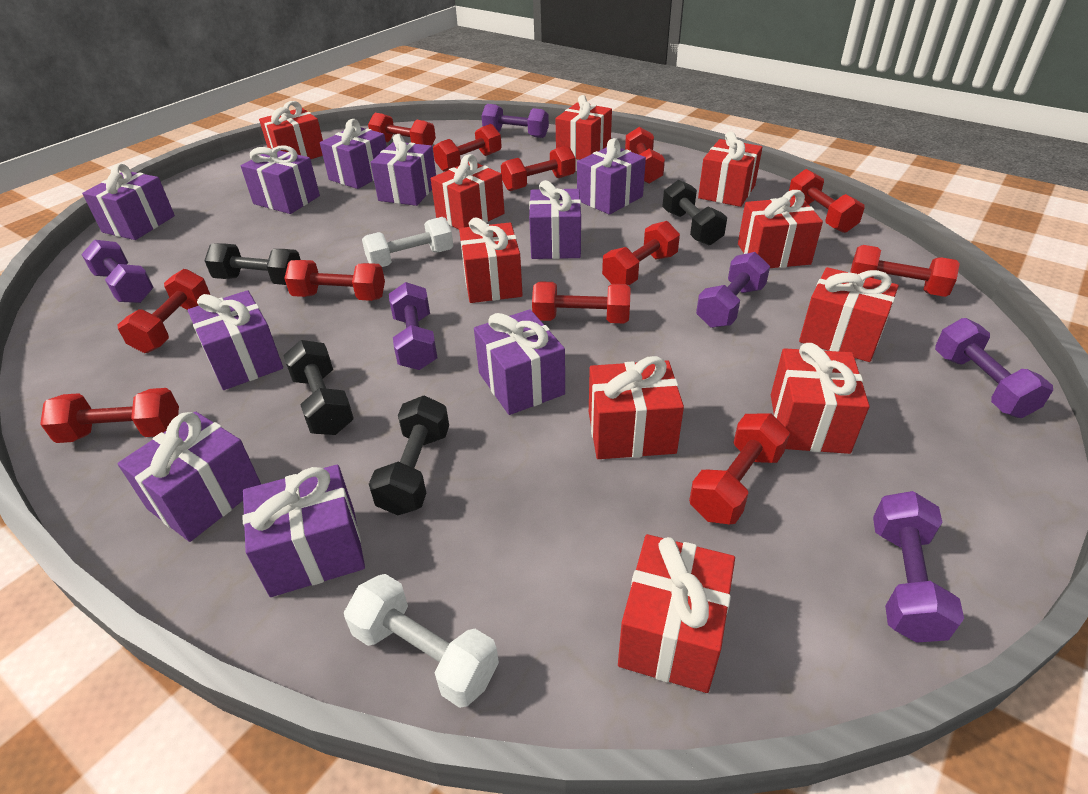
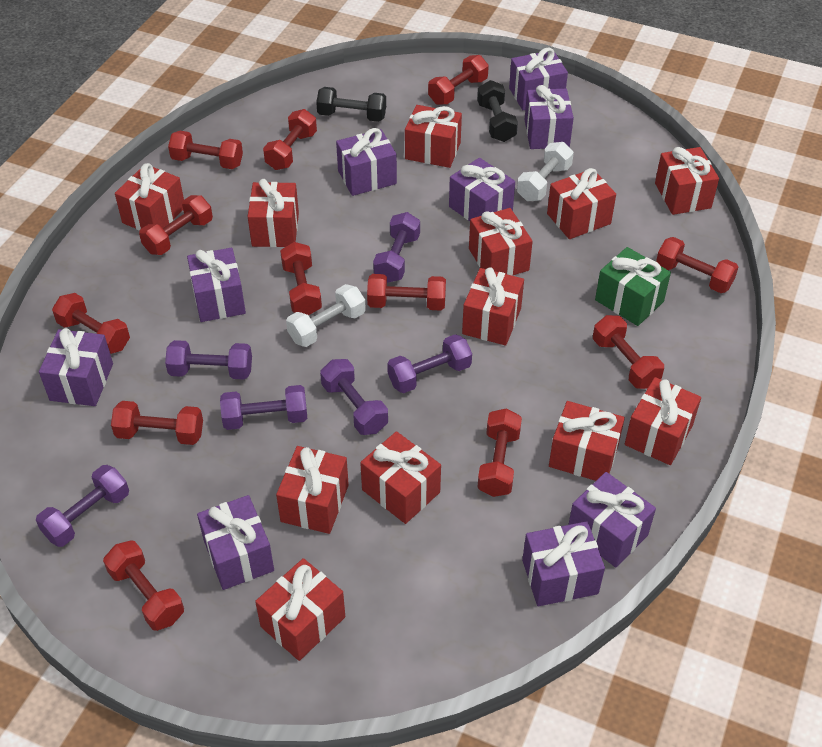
black dumbbell: [204,243,301,285] [283,340,354,435] [369,395,449,515] [662,180,727,245] = 4 -> [316,87,386,122] [477,80,518,142] = 2
green gift: none = 0 -> [595,247,671,326] = 1
purple gift: [82,163,175,240] [118,412,261,542] [188,290,283,390] [241,145,320,214] [242,464,365,597] [320,119,387,189] [370,134,436,206] [474,309,565,415] [529,180,581,259] [577,138,646,215] = 10 -> [39,328,113,406] [187,248,246,322] [197,495,274,590] [336,128,397,196] [449,158,515,221] [509,48,568,110] [522,521,605,606] [524,85,574,149] [569,472,656,568] = 9
red gift: [259,101,323,159] [431,154,505,229] [459,217,523,303] [556,95,612,160] [589,356,684,459] [618,534,735,693] [698,131,762,207] [738,190,823,268] [771,343,870,454] [799,267,899,362] = 10 -> [115,163,184,231] [248,179,299,247] [255,558,345,661] [276,446,349,534] [360,431,441,524] [405,105,462,168] [462,267,524,346] [469,208,533,276] [547,168,616,239] [549,401,625,481] [625,377,701,465] [655,147,719,215] = 12

